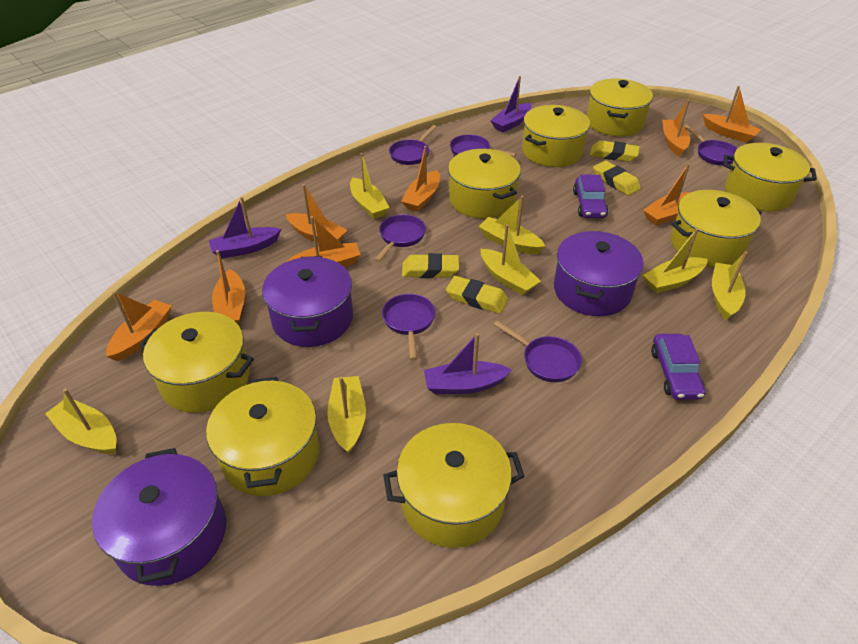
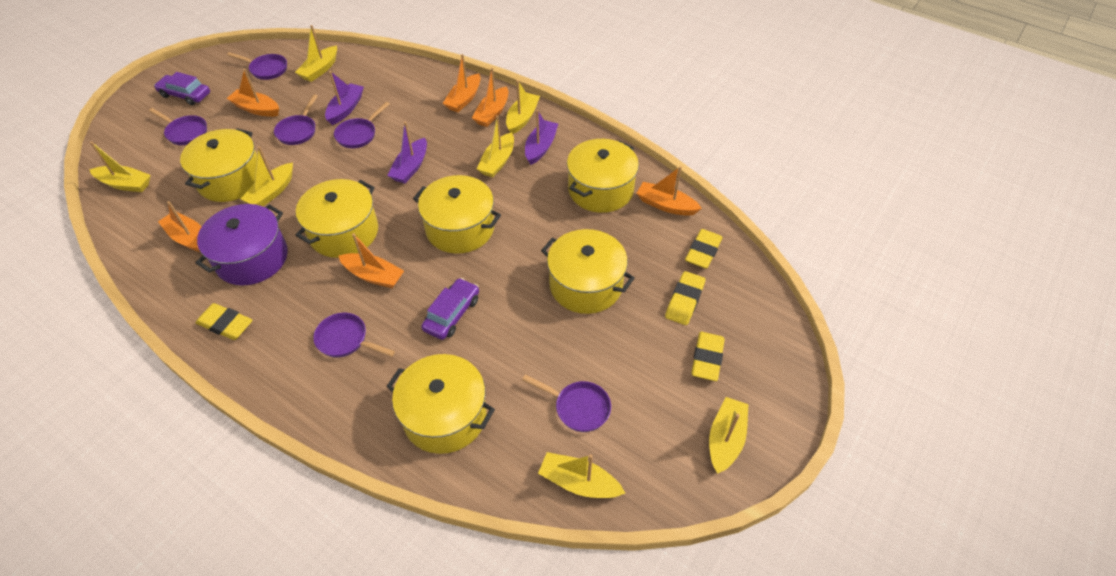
orange boat: [106,291,172,362] [212,250,245,324] [286,184,347,242] [286,216,361,267] [401,146,440,212] [643,163,691,226] [662,100,690,157] [703,86,761,143] = 8 -> [158,201,201,252] [227,69,279,117] [339,233,404,288] [443,54,480,112] [472,68,508,127] [637,166,702,216] = 6
purple pot: [92,448,226,586] [262,256,353,347] [554,231,644,316] = 3 -> [195,204,288,286] = 1
yellow pot: [139,312,254,413] [206,377,320,496] [383,423,525,548] [448,149,521,219] [522,105,590,167] [587,78,653,136] [671,190,762,267] [724,143,817,212] = 8 -> [180,128,257,202] [295,179,378,258] [386,354,495,454] [413,175,501,254] [541,229,635,314] [567,139,639,213] = 6

